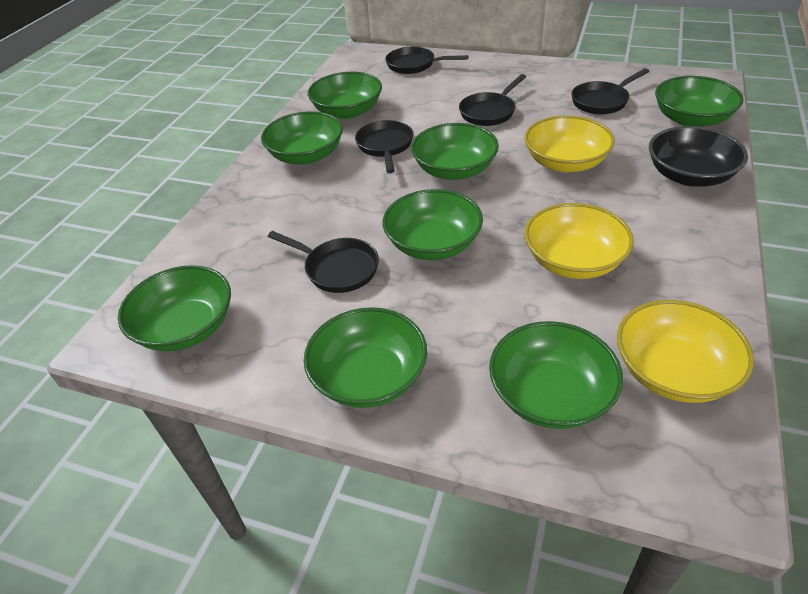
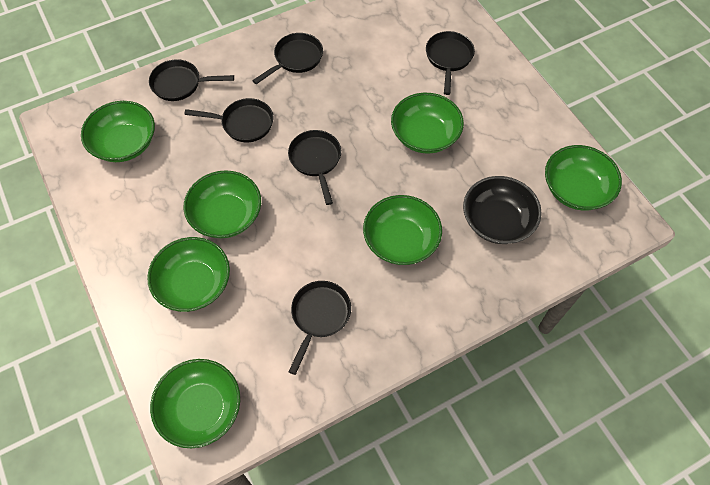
black pan: [268,231,379,293] [355,120,414,173] [385,46,468,74] [459,74,526,126] [571,68,649,114] = 5 -> [149,59,234,101] [185,98,274,142] [252,33,323,84] [288,130,341,205] [288,281,351,375] [426,31,475,95] = 6
green bowl: [118,265,231,351] [261,111,343,165] [304,307,427,408] [308,72,382,119] [383,189,483,260] [411,123,499,180] [489,321,623,429] [655,76,744,127] = 8 -> [81,101,155,162] [147,237,230,312] [150,359,240,448] [184,170,261,238] [363,195,442,265] [391,93,464,154] [545,145,622,211] = 7
yellow bowl: [524,115,615,173] [524,203,634,279] [617,300,754,403] = 3 -> none = 0

